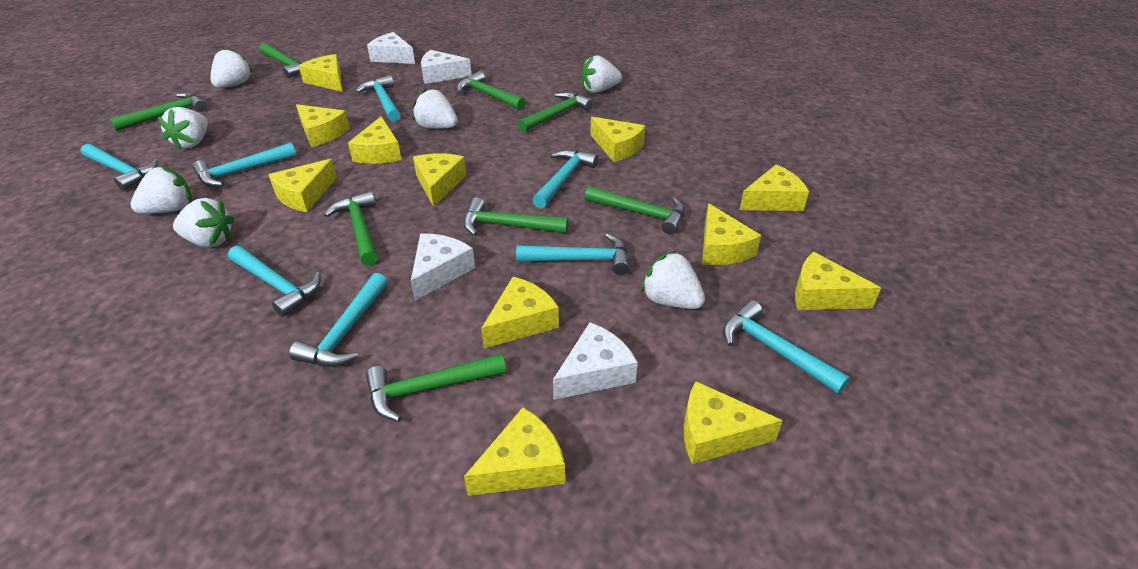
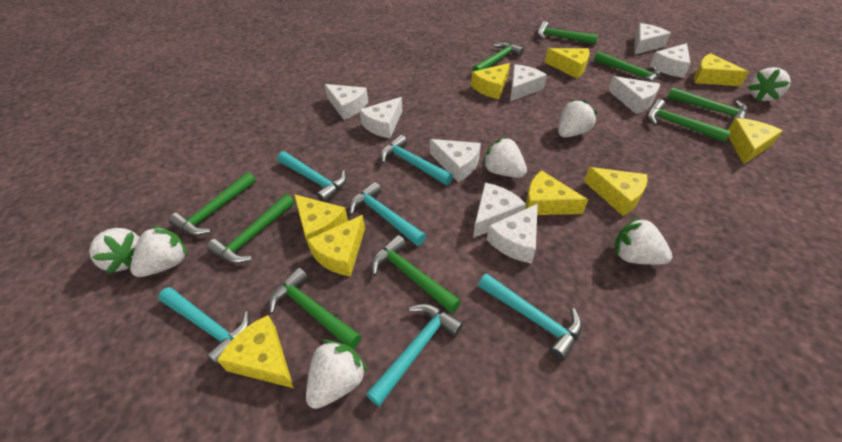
green hammer: [110,92,207,132] [259,43,315,78] [324,191,378,266] [365,354,506,422] [457,71,526,110] [463,197,568,236] [518,92,594,132] [584,186,685,235] = 8 -> [169,172,256,236] [207,194,295,264] [269,268,361,349] [371,235,461,313] [472,42,524,71] [537,21,598,45] [594,52,661,82] [647,99,731,142] [667,87,747,123] = 9
turquoise hammer: [80,144,158,191] [193,143,296,187] [228,246,321,317] [289,273,388,367] [355,75,401,122] [516,233,630,275] [533,149,598,208] [723,300,850,394] = 8 -> [158,287,250,366] [277,152,347,202] [349,182,426,246] [366,304,463,406] [380,135,453,185] [478,274,582,361] = 6
white cheese: [367,32,415,64] [411,233,475,301] [421,50,471,84] [553,322,638,400] = 4 -> [324,84,368,120] [359,97,403,138] [430,139,481,182] [473,183,526,238] [487,204,538,264] [510,64,547,102] [608,76,660,114] [635,23,671,54] [650,43,691,78] = 9
yellow cheese: [268,159,337,212] [296,104,350,147] [299,54,342,92] [348,116,401,164] [413,154,466,207] [464,407,565,496] [481,277,559,349] [591,117,645,162] [684,381,783,464] [702,203,761,265] [740,164,809,211] [795,252,881,310] = 12 -> [217,315,294,388] [294,194,348,249] [307,215,365,277] [471,63,510,99] [525,170,588,215] [545,48,589,79] [584,167,647,216] [694,53,749,86] [728,118,783,165] = 9

